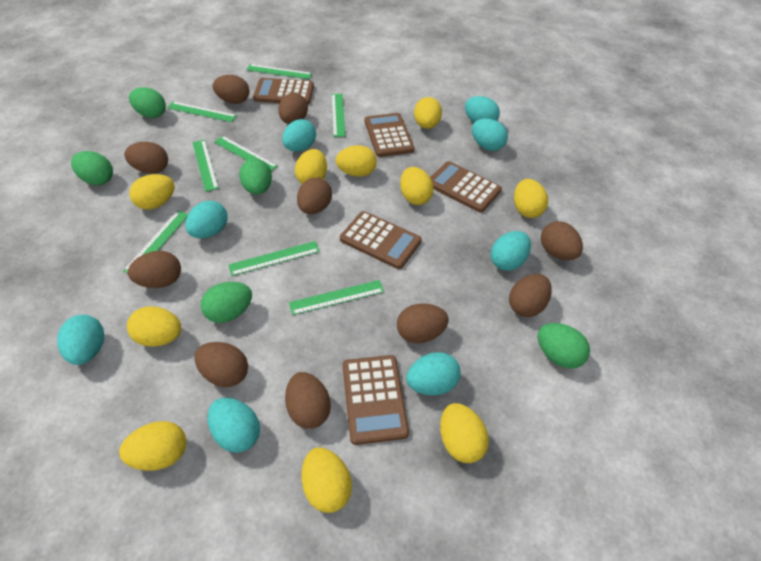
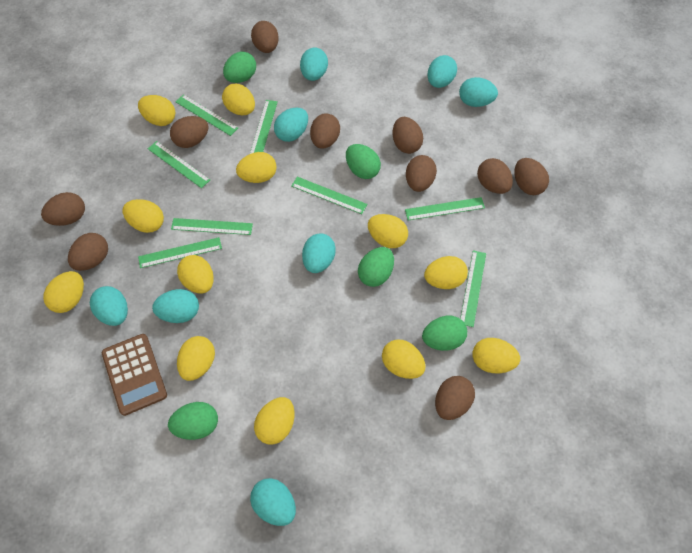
brown calculator: [253,78,314,105] [340,211,422,269] [343,355,409,445] [365,113,415,157] [430,161,502,213] = 5 -> [102,334,167,416] = 1
yellow egg: [119,421,186,471] [127,306,181,347] [129,174,175,210] [295,149,327,184] [302,448,352,513] [336,145,377,177] [400,167,434,205] [414,97,442,129] [440,403,489,463] [514,179,548,218] = 10 -> [43,271,84,313] [123,199,164,233] [138,95,175,126] [177,255,214,293] [177,336,215,381] [222,84,255,115] [236,152,277,183] [254,397,295,445] [368,214,408,248] [382,339,425,379] [424,256,468,289] [473,338,520,373] = 12

